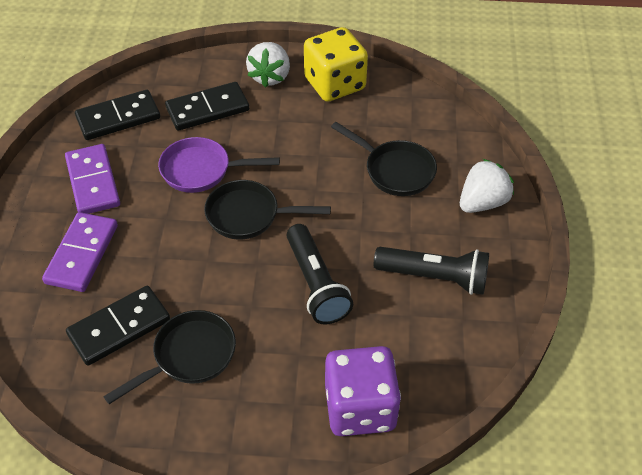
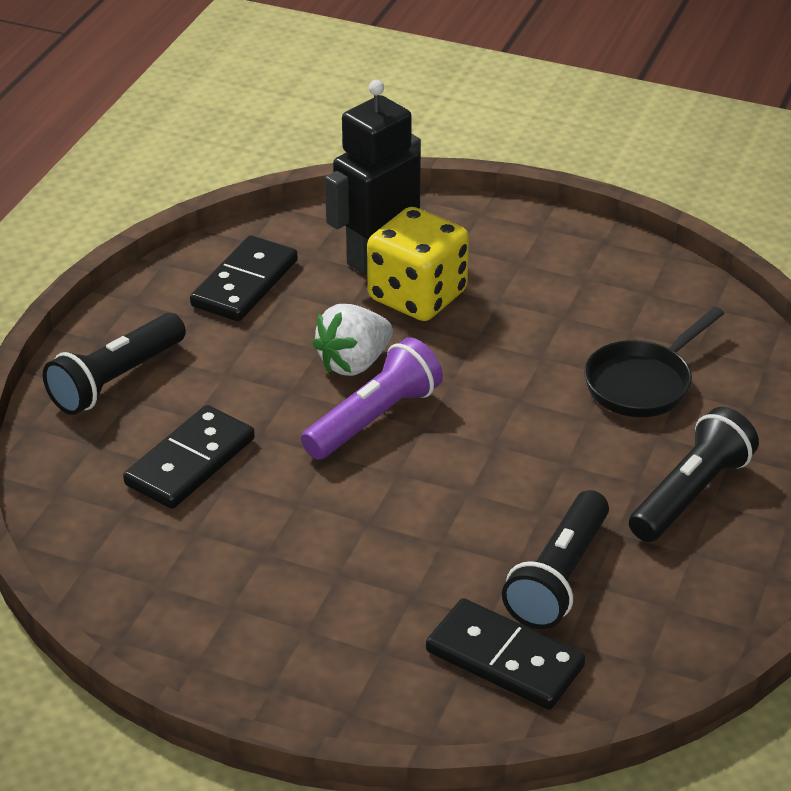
black flashlight: [287,224,353,325] [374,247,489,295] = 2 -> [43,313,186,415] [502,490,609,629] [629,407,759,542] = 3
black pan: [103,310,236,404] [204,180,331,239] [331,122,437,196] = 3 -> [584,307,724,417] = 1
black robot: none = 0 -> [325,80,421,274] = 1
purple dice: [325,346,401,436] = 1 -> none = 0
purple domino: [42,212,118,292] [65,144,120,214] = 2 -> none = 0
purple flashlight: none = 0 -> [301,337,443,459] = 1
purple pan: [158,137,280,193] = 1 -> none = 0
white strawberry: [246,42,290,88] [460,159,514,213] = 2 -> [312,304,393,376] = 1

